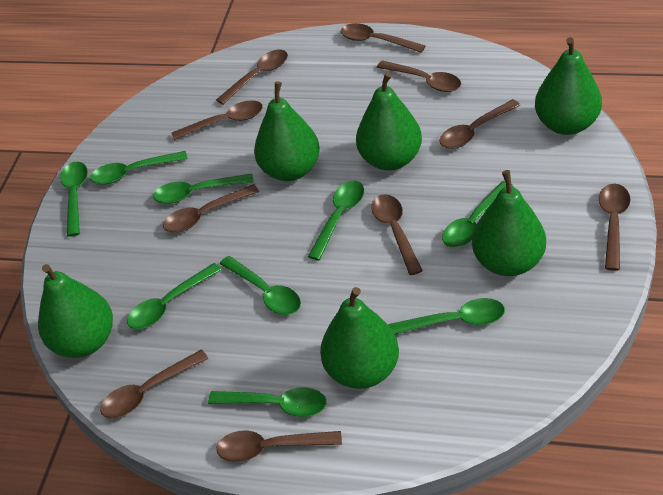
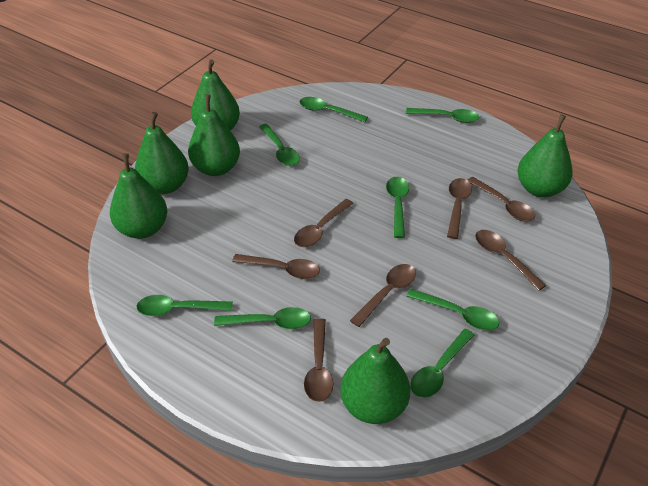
brown spoon: [100,349,208,418] [163,184,259,232] [171,100,263,140] [216,50,288,105] [216,431,342,462] [341,23,425,53] [371,194,423,275] [377,60,461,92] [439,99,520,149] [599,184,630,271] = 10 -> [232,254,320,279] [294,199,353,247] [304,318,333,402] [350,264,416,327] [447,178,472,239] [467,177,535,222] [475,230,546,291] = 7
green spoon: [60,162,88,237] [90,151,188,185] [127,263,222,329] [153,174,254,204] [208,387,326,417] [220,256,301,315] [308,181,364,260] [388,298,505,334] [442,181,513,248] = 9 -> [137,295,233,316] [214,307,311,329] [259,124,300,166] [300,97,368,122] [386,177,409,238] [406,108,479,123] [407,289,499,331] [410,329,475,398] = 8

